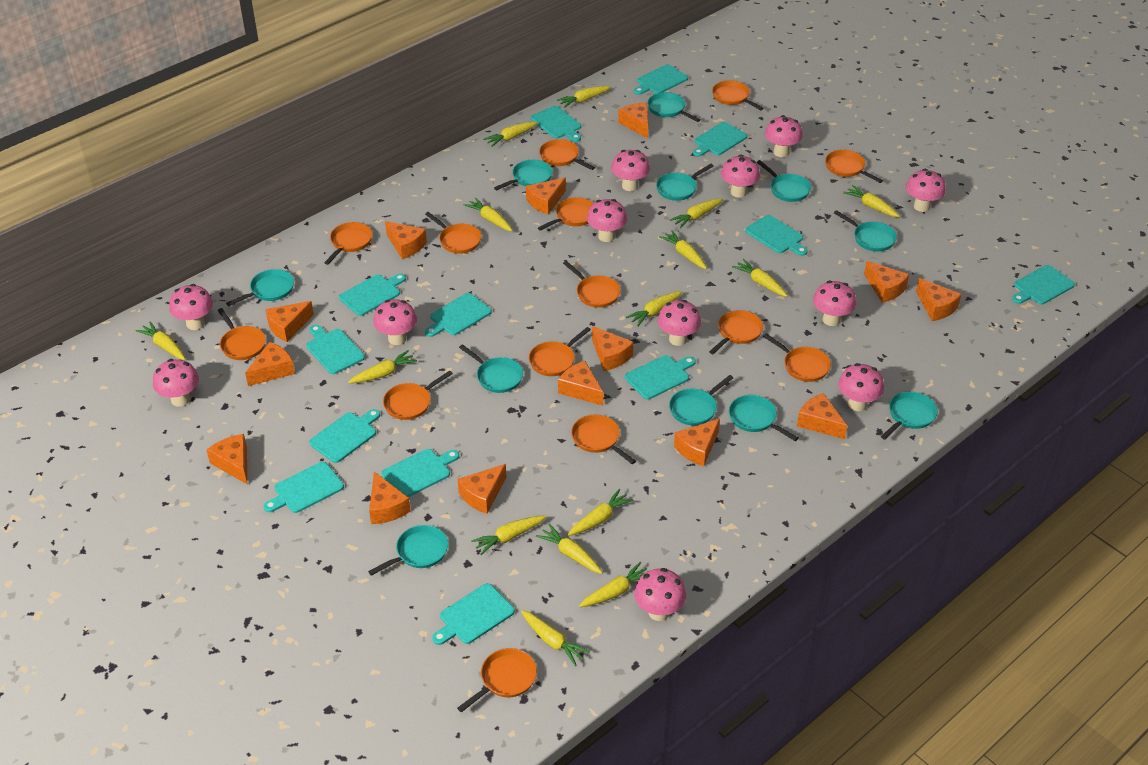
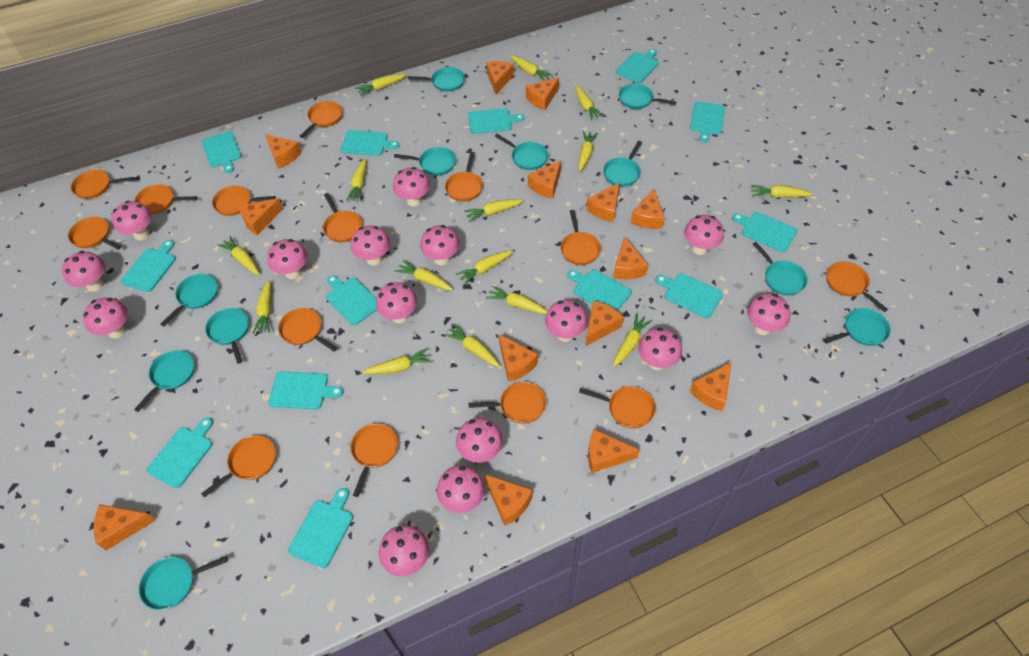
pink mushroom: [153,359,199,407] [169,284,213,330] [373,299,417,345] [587,199,627,242] [611,150,650,191] [634,568,686,621] [658,300,701,346] [721,155,760,198] [765,115,803,157] [813,281,856,326] [838,363,884,411] [906,169,946,212] = 12 -> [62,251,105,292] [83,297,128,338] [112,201,152,240] [267,239,307,279] [351,226,390,266] [376,282,417,323] [379,525,429,576] [393,167,430,206] [420,225,459,266] [437,465,485,513] [456,418,503,463] [545,300,587,342] [638,328,682,370] [684,215,724,255] [747,293,791,335] = 15

